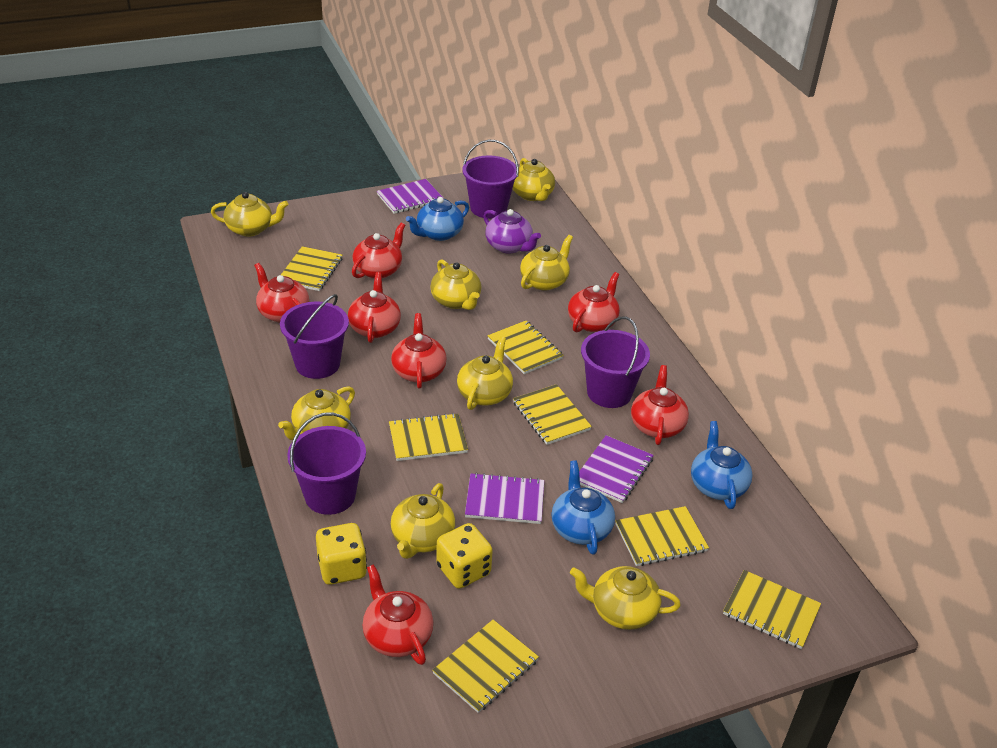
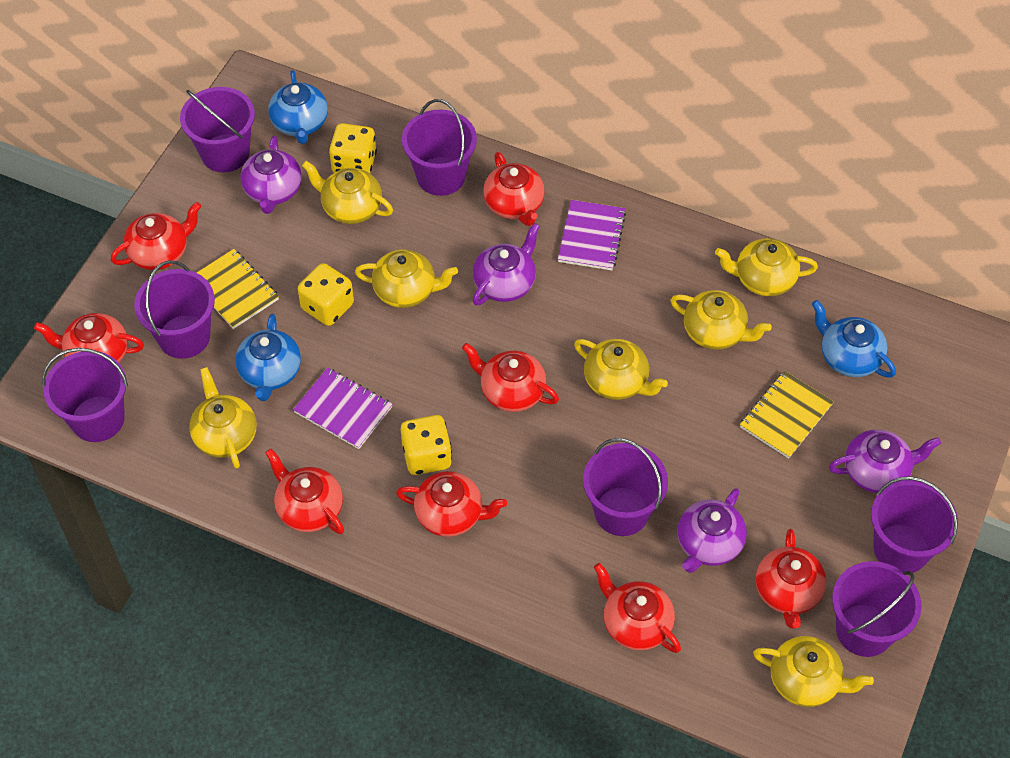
purple bucket: [280,294,349,379] [287,413,366,515] [462,140,519,219] [581,316,650,408] = 4 -> [42,348,128,442] [134,260,215,359] [180,87,255,173] [402,99,477,196] [583,438,668,536] [832,561,922,657] [871,477,958,573] = 7
purple notebook: [377,179,444,214] [465,473,544,524] [579,435,654,503] = 3 -> [293,368,393,449] [558,200,626,270] = 2
purple teapot: [483,209,541,254] = 1 -> [241,136,302,214] [473,223,540,306] [677,488,747,573] [829,429,941,493] = 4
red teapot: [254,263,309,323] [348,272,401,343] [352,222,405,279] [362,564,433,665] [391,313,447,389] [568,272,620,333] [631,365,689,445] = 7 -> [34,313,144,362] [111,202,201,270] [265,449,344,534] [396,471,507,537] [462,343,559,412] [483,152,544,226] [594,563,681,653] [756,529,826,629] = 8
yellow dice: [316,523,367,585] [436,523,493,589] = 2 -> [298,263,354,326] [329,123,377,173] [401,415,452,475] = 3
yellow notebook: [281,246,342,291] [389,413,468,461] [432,620,539,713] [487,321,564,374] [513,384,592,445] [616,506,709,566] [723,570,821,649] = 7 -> [197,249,279,329] [740,371,834,458] = 2
yellow teapot: [211,192,288,237] [278,386,355,440] [391,483,455,559] [430,259,481,310] [457,337,513,410] [512,158,555,201] [520,235,573,291] [570,566,681,630] = 8 -> [189,367,257,468] [302,161,393,224] [355,249,458,308] [574,339,668,400] [670,290,772,350] [715,238,818,296] [753,636,874,707] = 7

